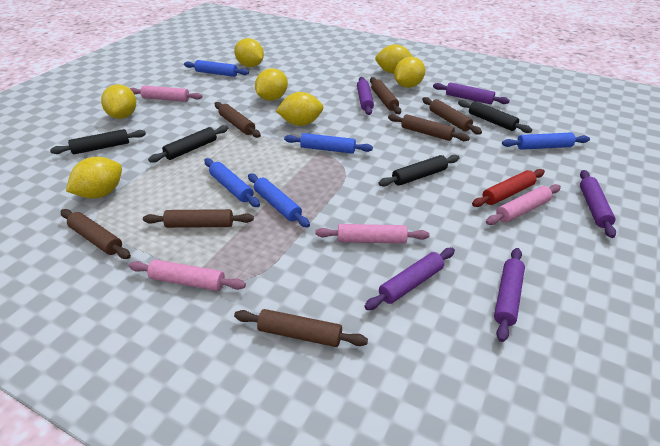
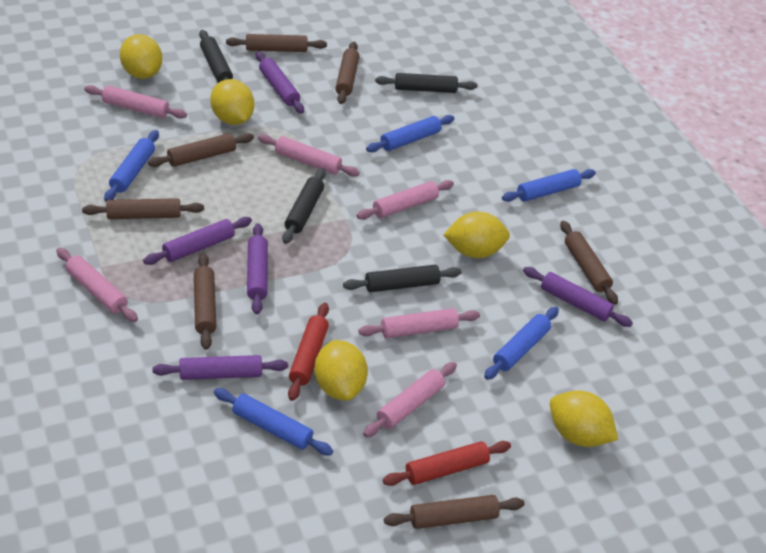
pink rolling pin: [129,259,246,291] [130,85,202,102] [315,224,430,244] [486,184,561,225] = 4 -> [56,248,138,322] [84,85,187,119] [258,134,360,177] [357,180,454,220] [358,308,480,338] [363,362,457,437] = 6
red rolling pin: [472,169,545,207] = 1 -> [288,303,329,401] [383,441,511,486] = 2
yellow lemon: [66,157,122,199] [101,84,136,119] [234,38,264,67] [255,68,288,101] [276,92,323,126] [375,44,413,74] [394,57,425,88] = 7 -> [120,34,162,79] [210,79,255,125] [314,340,368,401] [444,212,510,258] [550,391,618,447] = 5

